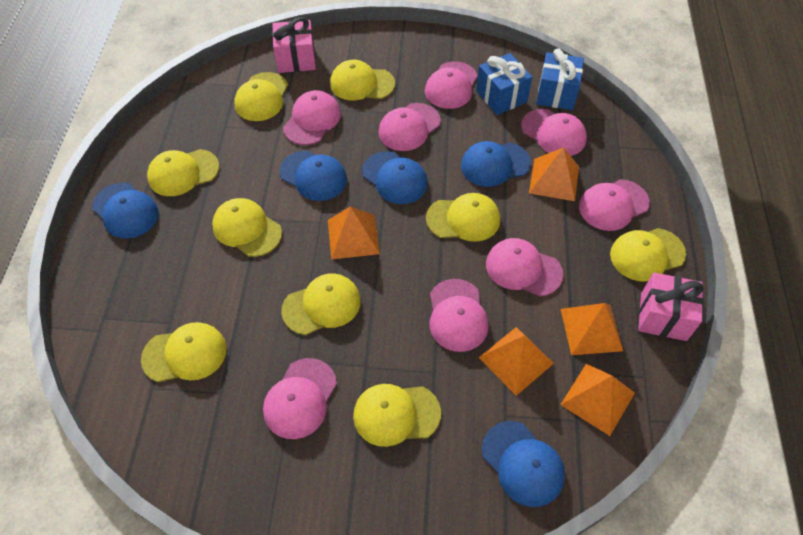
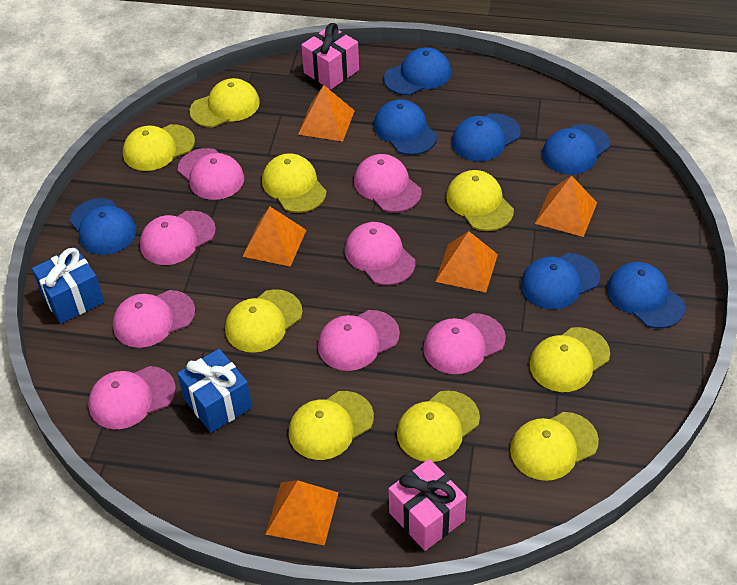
blue cap: [92,183,159,239] [280,151,347,201] [362,151,428,204] [461,141,531,187] [482,421,565,507] = 5 -> [69,198,136,255] [374,99,437,155] [384,47,451,95] [452,113,521,161] [521,253,600,309] [542,124,610,174] [607,262,685,328] = 7

